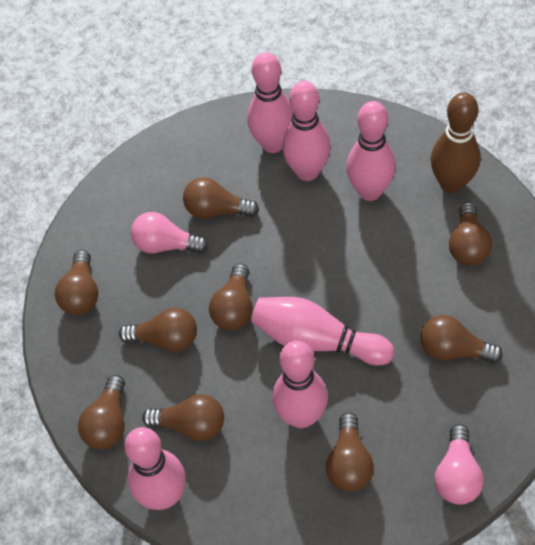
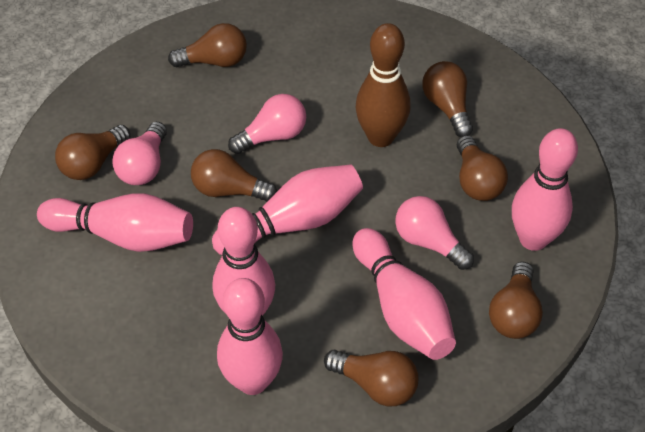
brown light bulb: [55,250,98,315] [78,375,125,449] [119,308,197,352] [142,394,224,441] [183,177,259,218] [209,264,253,330] [326,412,374,492] [420,315,503,363] [449,202,492,266] = 9 -> [55,125,130,180] [168,23,247,67] [191,149,277,202] [324,350,418,406] [422,61,473,137] [457,135,508,201] [489,261,543,339] = 7
pink light bulb: [131,212,208,253] [435,424,484,505] = 2 -> [112,122,167,185] [228,94,306,154] [395,196,474,270] = 3

